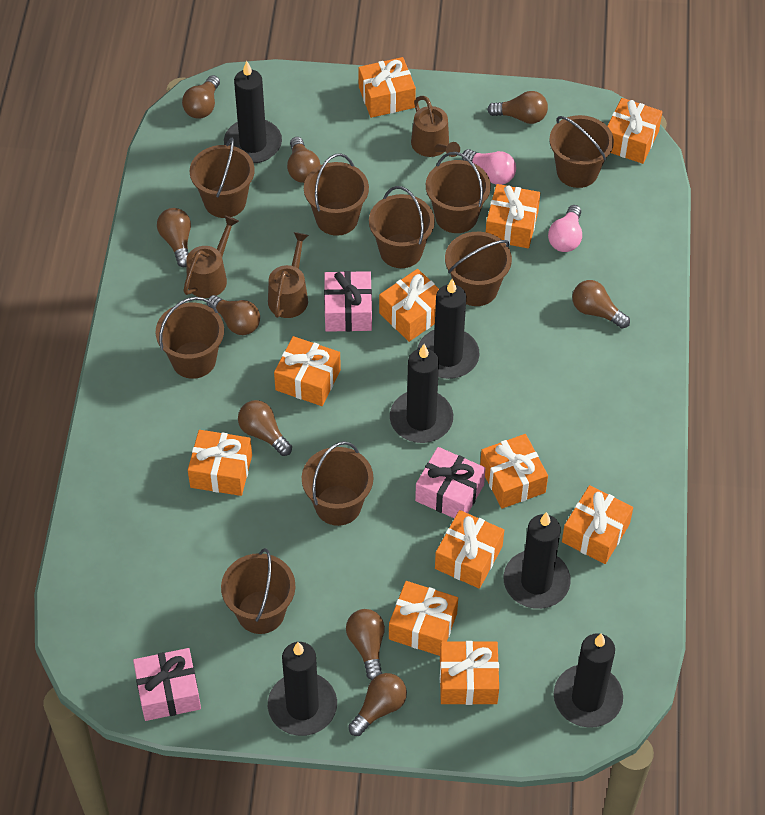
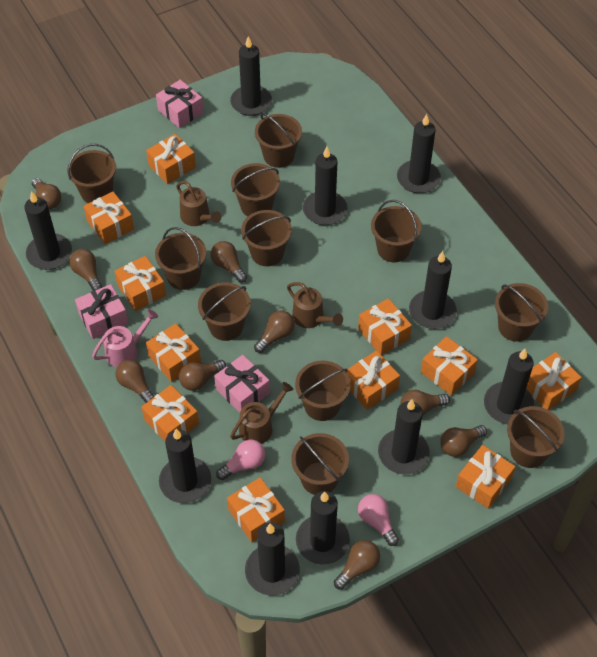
black candle: [224,61,282,163] [268,642,337,736] [390,344,453,443] [417,279,479,379] [504,512,571,609] [554,633,623,728] = 6 -> [24,191,72,270] [159,429,211,503] [230,36,272,116] [245,522,300,595] [296,491,350,564] [303,147,348,226] [378,400,430,475] [397,114,441,193] [409,251,457,329] [484,349,534,424] = 10
brown bucket: [156,297,224,379] [190,138,255,218] [221,548,296,634] [302,441,373,526] [304,153,369,236] [369,186,435,268] [426,152,491,233] [445,232,512,306] [549,115,614,188] = 9 -> [67,144,116,203] [155,227,206,290] [198,282,251,341] [231,163,280,216] [241,210,292,266] [255,113,302,168] [291,433,349,495] [295,361,351,421] [371,200,422,262] [495,283,548,342] [507,406,565,468] = 11
pink watering can: none = 0 -> [92,309,158,367] = 1

